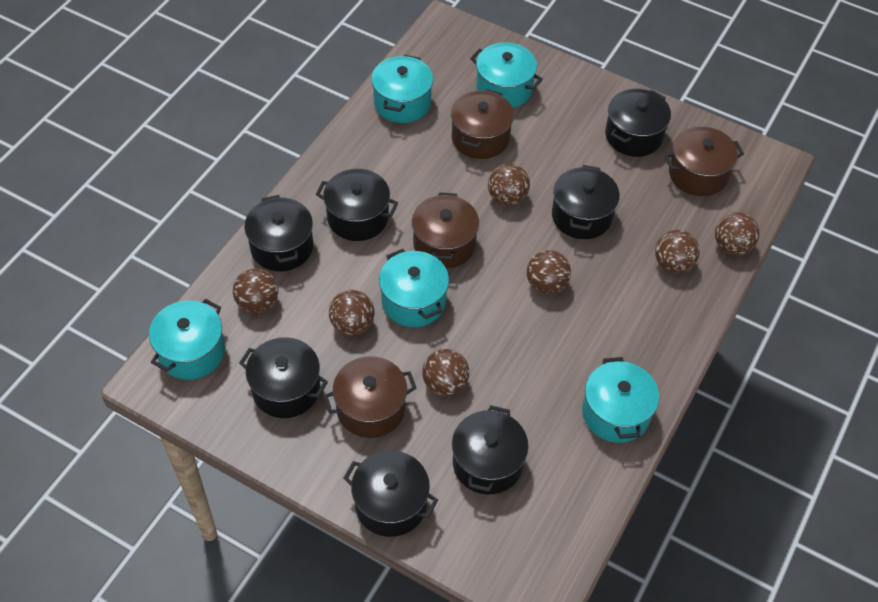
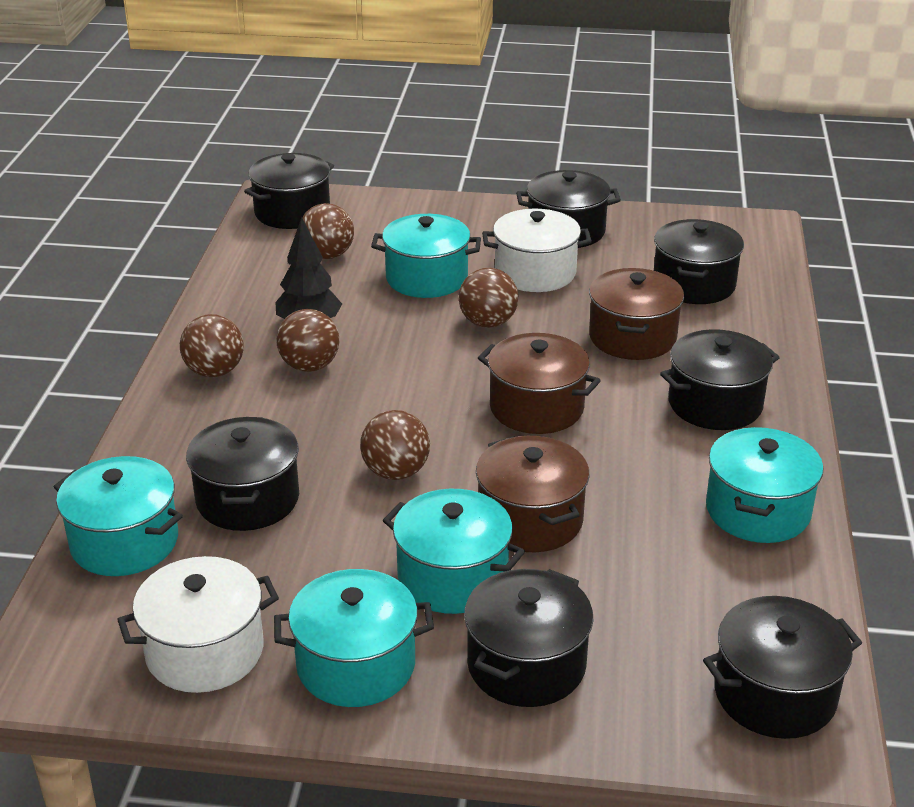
black tree: none = 0 -> [275,217,342,319] = 1
brown ball: [233,268,278,314] [329,290,374,335] [422,349,469,396] [488,163,530,206] [527,250,571,294] [655,230,700,273] [715,212,760,255] = 7 -> [180,314,244,377] [276,309,339,372] [302,203,354,259] [360,410,430,480] [459,268,518,328] = 5
brown pot: [324,356,416,438] [412,192,479,268] [451,89,514,159] [664,126,744,196] = 4 -> [476,436,590,552] [478,333,601,434] [589,268,684,360] = 3
white pot: none = 0 -> [117,556,279,693] [482,209,592,292] = 2

